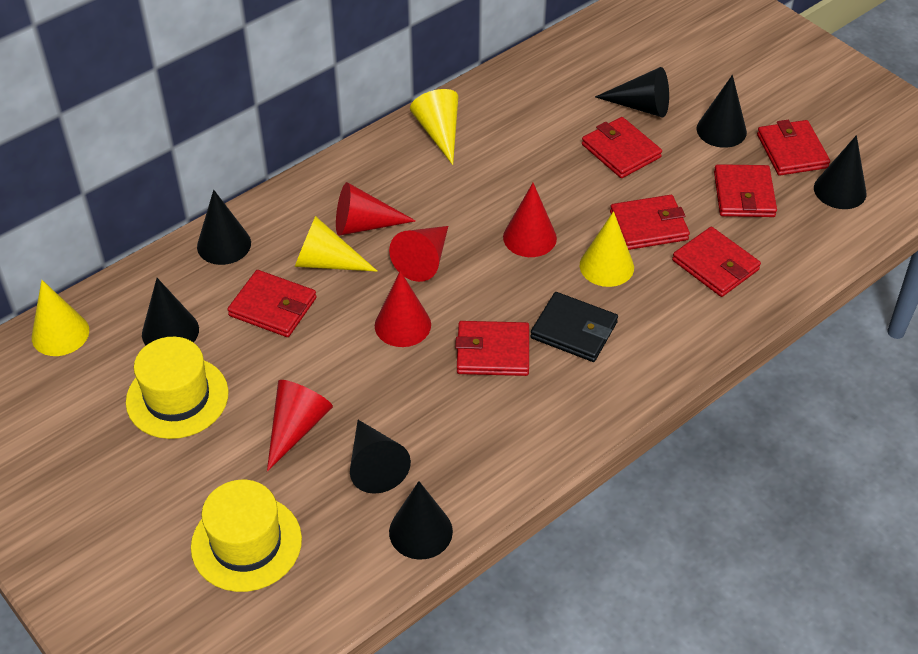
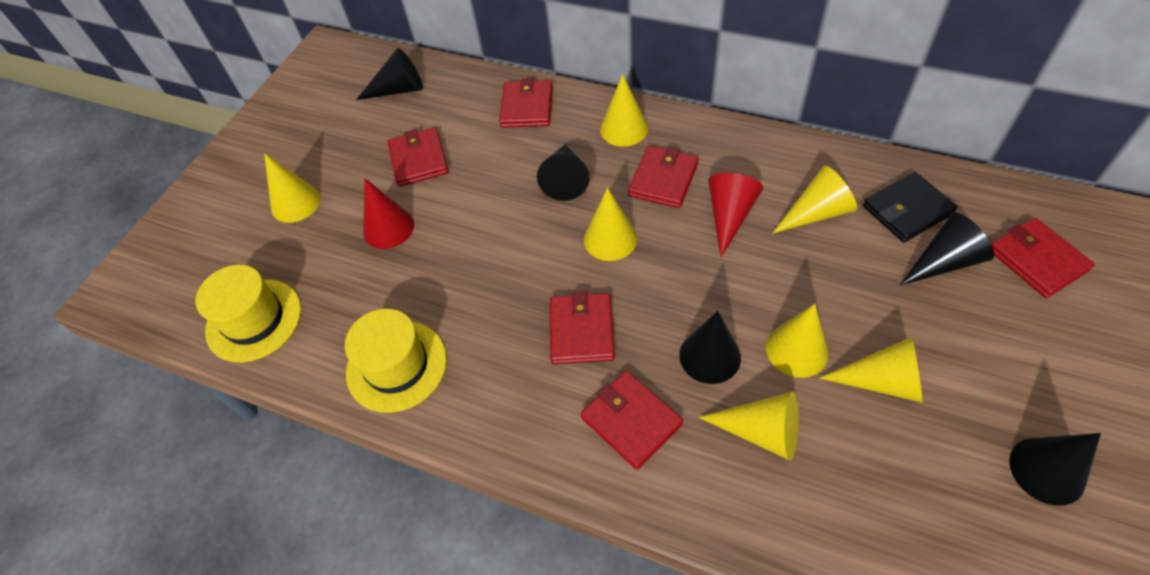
black cone: [142,278,199,345] [197,190,251,265] [350,420,411,494] [389,481,453,560] [595,67,669,117] [697,75,747,148] [814,135,867,209] = 7 -> [356,48,423,100] [537,144,589,201] [679,311,741,384] [900,213,994,285] [1009,433,1101,506] = 5
red cone: [267,380,333,472] [336,182,416,236] [375,271,431,347] [389,226,448,282] [503,183,557,257] = 5 -> [363,178,414,249] [708,173,763,257] = 2
red wallet: [227,270,317,337] [455,321,529,376] [582,117,662,178] [610,195,690,250] [672,227,761,297] [714,164,777,217] [757,120,830,176] = 7 -> [387,127,449,187] [499,78,553,128] [550,291,615,364] [581,371,683,470] [628,146,699,208] [991,218,1095,298] = 6
yellow cone: [32,280,89,356] [295,216,378,272] [410,89,458,165] [580,211,634,287] = 4 -> [264,153,320,223] [584,188,637,261] [600,74,648,147] [698,392,798,461] [766,304,829,378] [772,165,857,234] [819,337,923,403] = 7

